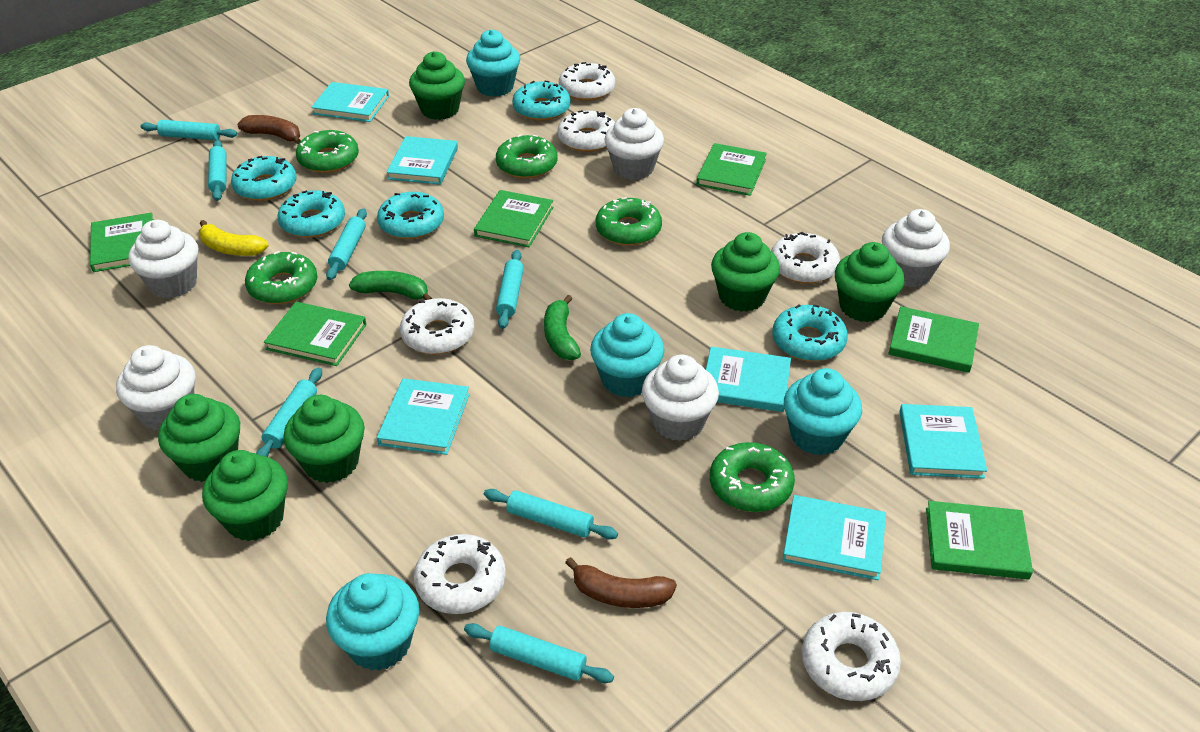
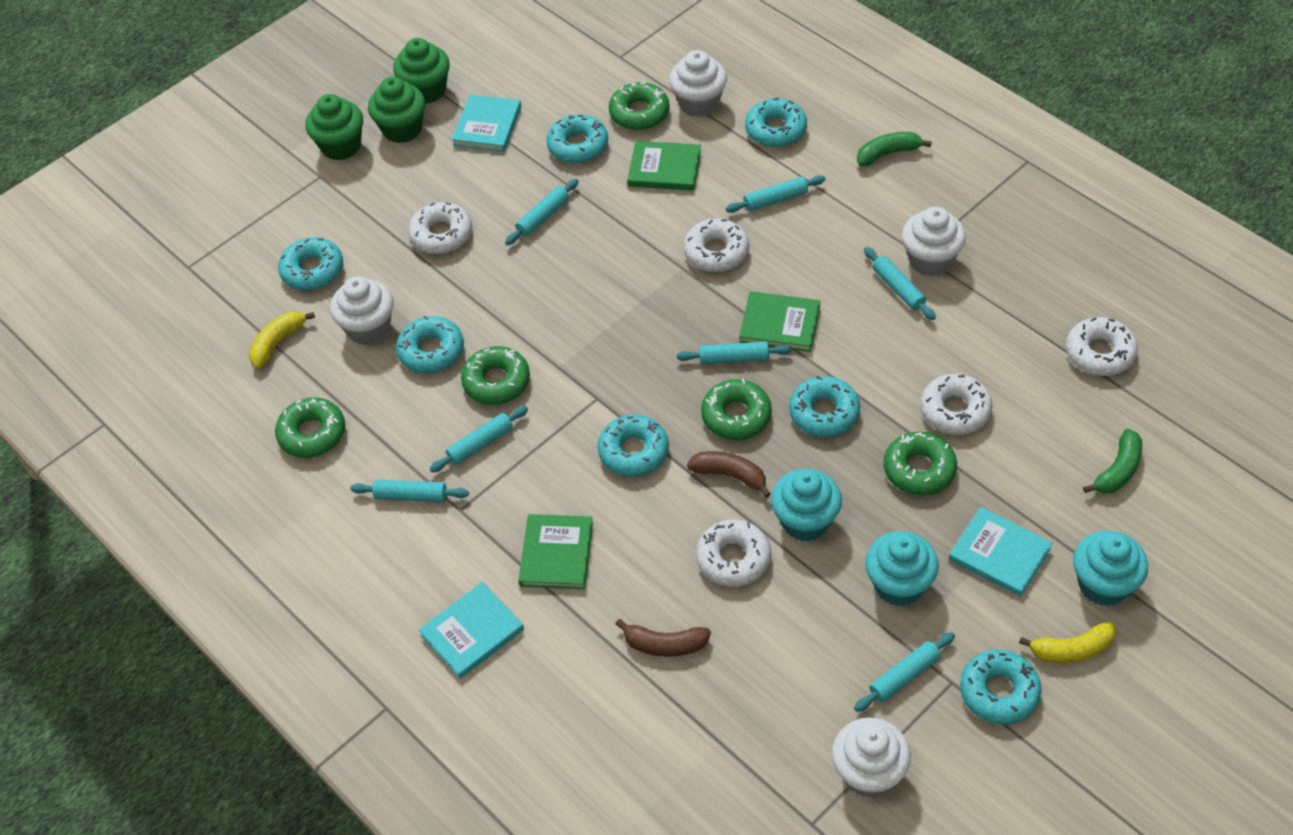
green book: [90,212,154,272] [264,302,367,366] [474,190,553,247] [696,143,767,196] [888,306,979,373] [926,501,1033,580] = 6 -> [518,514,593,589] [627,141,701,191] [739,291,820,352] = 3
green cupcake: [158,394,240,482] [202,450,288,541] [284,395,365,483] [409,51,465,120] [711,232,780,312] [835,242,905,322] = 6 -> [305,94,363,160] [368,77,425,143] [393,38,450,104] = 3
turquoise book: [311,82,389,122] [377,378,470,455] [386,136,458,185] [706,346,791,412] [782,495,886,580] [899,404,987,479] = 6 -> [419,582,524,679] [452,95,521,151] [949,507,1053,597] = 3
turquoise cupcake: [326,573,419,671] [466,29,520,97] [590,313,665,397] [784,368,862,456] = 4 -> [771,469,842,542] [865,531,939,606] [1073,531,1148,606] = 3
turquoise donut: [231,156,296,201] [277,190,345,238] [377,192,444,239] [512,81,570,121] [772,305,848,362] = 5 -> [278,237,343,291] [396,316,464,373] [546,114,608,164] [598,414,669,477] [745,98,807,147] [789,376,860,437] [960,650,1041,724] = 7
white cupcake: [116,345,195,430] [128,220,199,298] [604,108,664,180] [642,355,719,441] [882,209,950,287] = 5 -> [330,276,394,345] [669,50,727,117] [832,718,911,798] [902,207,966,277] = 4
white donut: [400,298,474,354] [414,534,506,614] [557,110,615,152] [559,62,615,101] [771,232,840,284] [802,612,901,701] = 6 -> [408,202,472,254] [684,219,749,272] [696,520,771,587] [920,374,992,435] [1066,317,1138,376] = 5
yellow banana: [199,220,269,256] = 1 -> [249,311,315,368] [1019,622,1116,663] = 2

